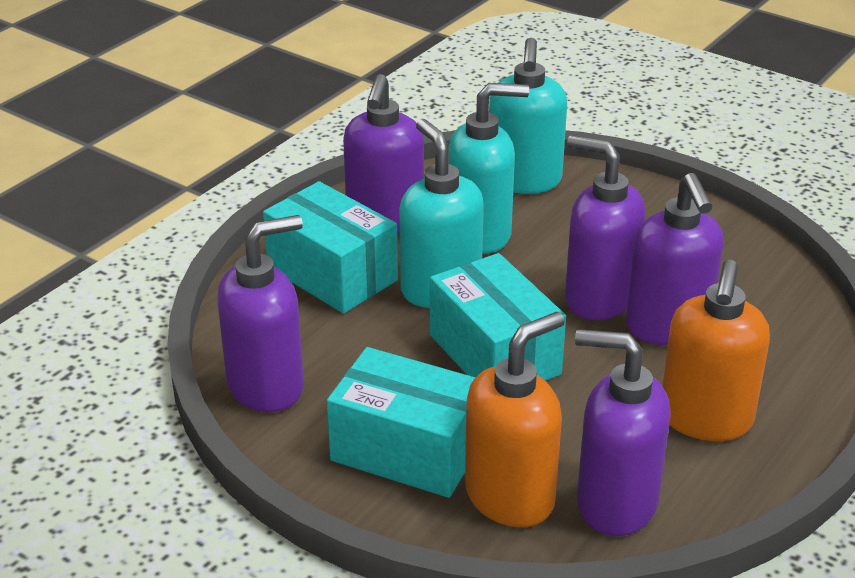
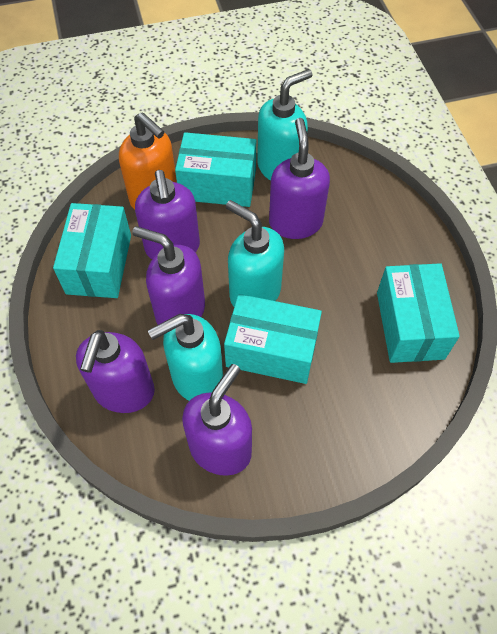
orange soap dispenser: [465,312,565,527] [662,260,770,441] = 2 -> [119,112,177,209] = 1
turquoise box: [263,181,398,314] [327,347,476,498] [430,253,566,381] = 3 -> [53,203,131,298] [175,132,256,207] [224,294,322,384] [377,263,460,363] = 4

